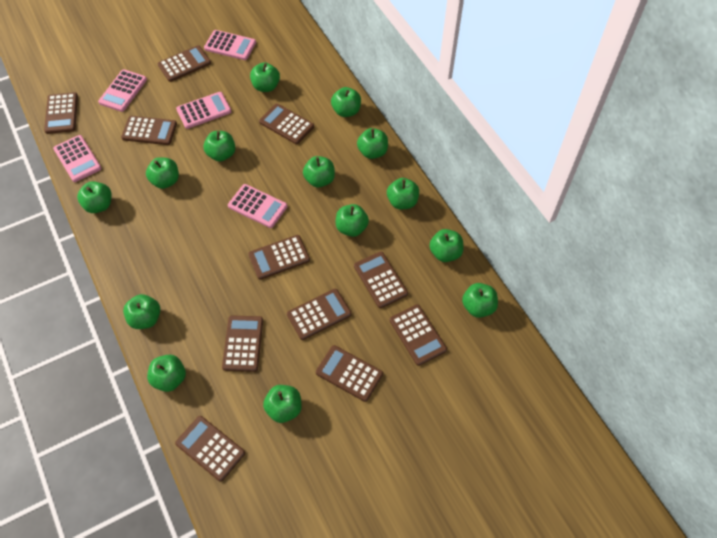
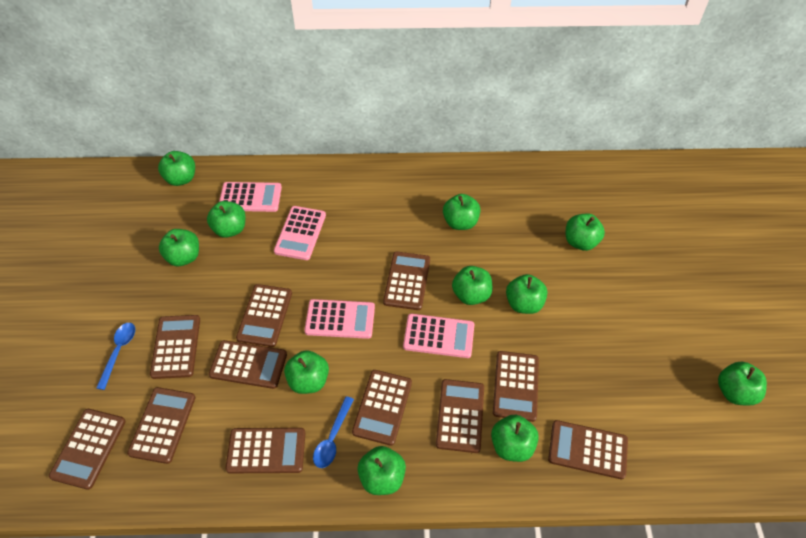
blue spoon: none = 0 -> [96,323,135,390] [313,396,354,468] = 2
green apple: [77,181,112,213] [123,294,160,329] [146,157,179,189] [147,355,186,392] [203,131,235,161] [250,62,280,92] [263,385,302,423] [303,156,335,188] [331,87,361,117] [336,204,369,237] [357,128,388,159] [387,178,419,209] [429,229,464,262] [462,283,498,318] = 14 -> [158,151,195,186] [159,229,199,266] [207,201,245,238] [284,350,329,394] [357,446,406,495] [443,194,480,230] [452,266,493,305] [491,415,539,462] [506,274,547,314] [566,213,605,251] [718,362,767,406] = 11
pink calculator: [53,135,101,182] [98,69,147,112] [176,92,231,129] [204,30,256,60] [228,184,288,228] = 5 -> [219,182,282,212] [274,206,326,260] [304,299,375,339] [403,314,474,358] = 4

